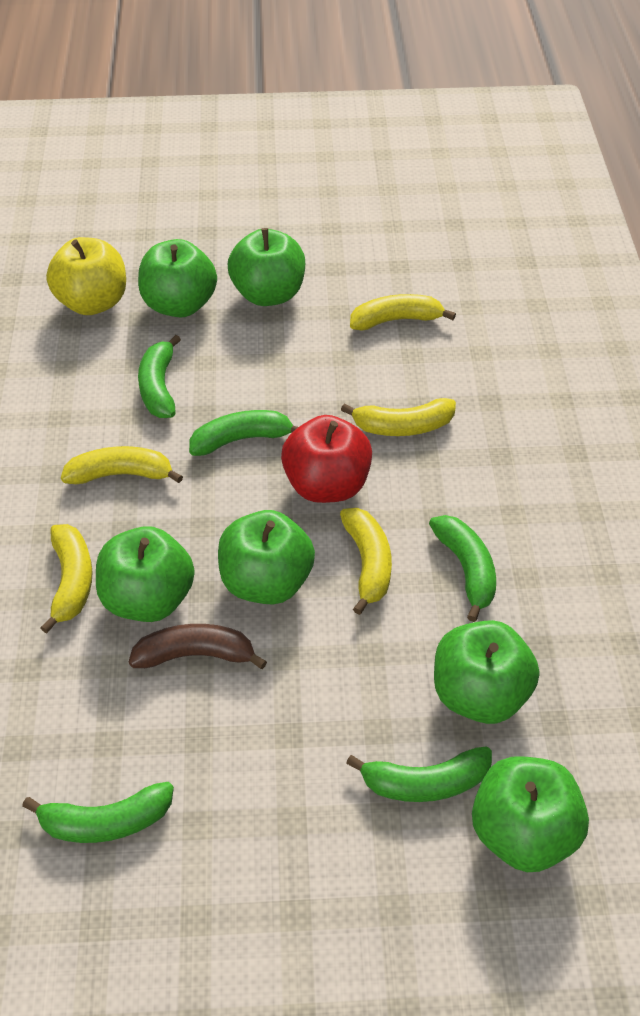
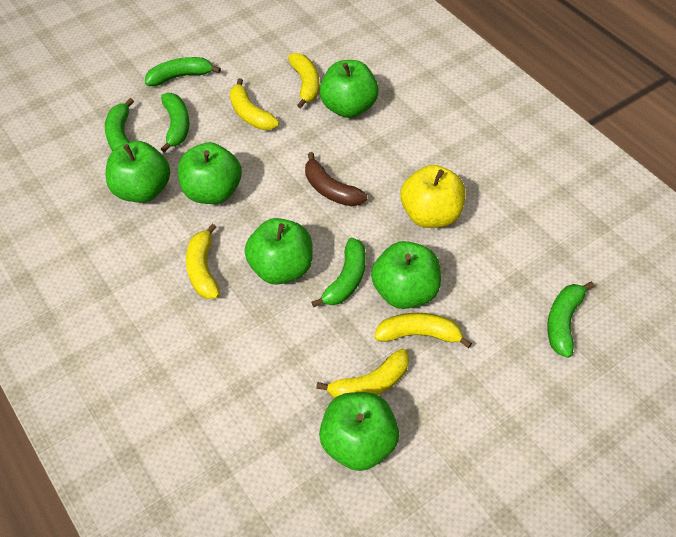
red apple: [281,415,372,503] = 1 -> none = 0

